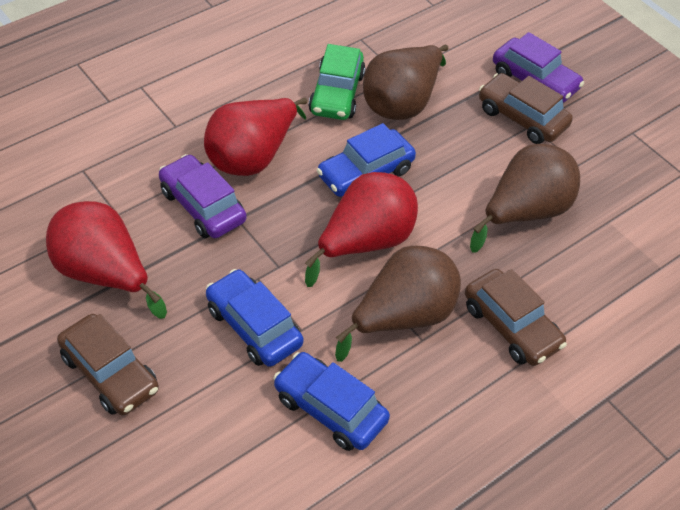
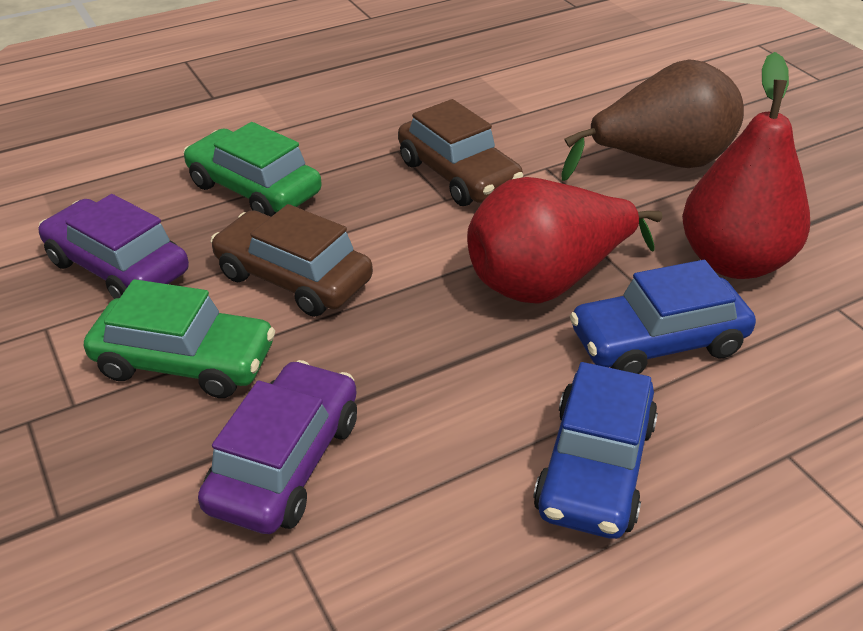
blue car: [206,269,303,367] [273,352,390,451] [317,123,416,197] = 3 -> [533,362,658,539] [570,260,756,374] = 2
brown car: [57,314,159,415] [465,269,567,366] [479,73,573,144] = 3 -> [211,204,373,317] [398,99,523,206] = 2
brown pear: [335,246,461,362] [363,44,448,120] [470,144,580,252] = 3 -> [561,60,744,181] = 1
green car: [309,44,366,120] = 1 -> [84,279,275,398] [183,122,322,217] = 2
red pear: [46,201,167,319] [204,97,308,176] [305,172,418,287] = 3 -> [467,177,663,304] [682,52,810,279] = 2

